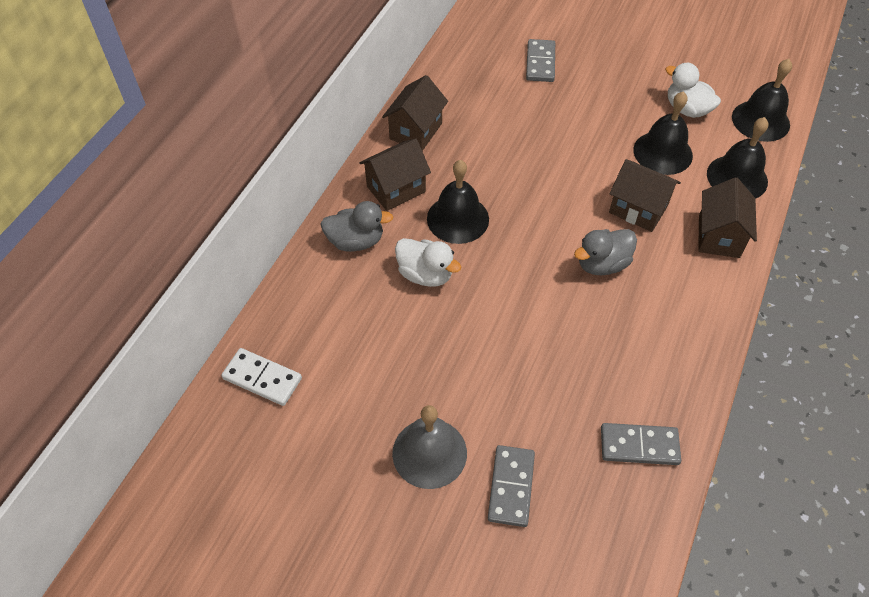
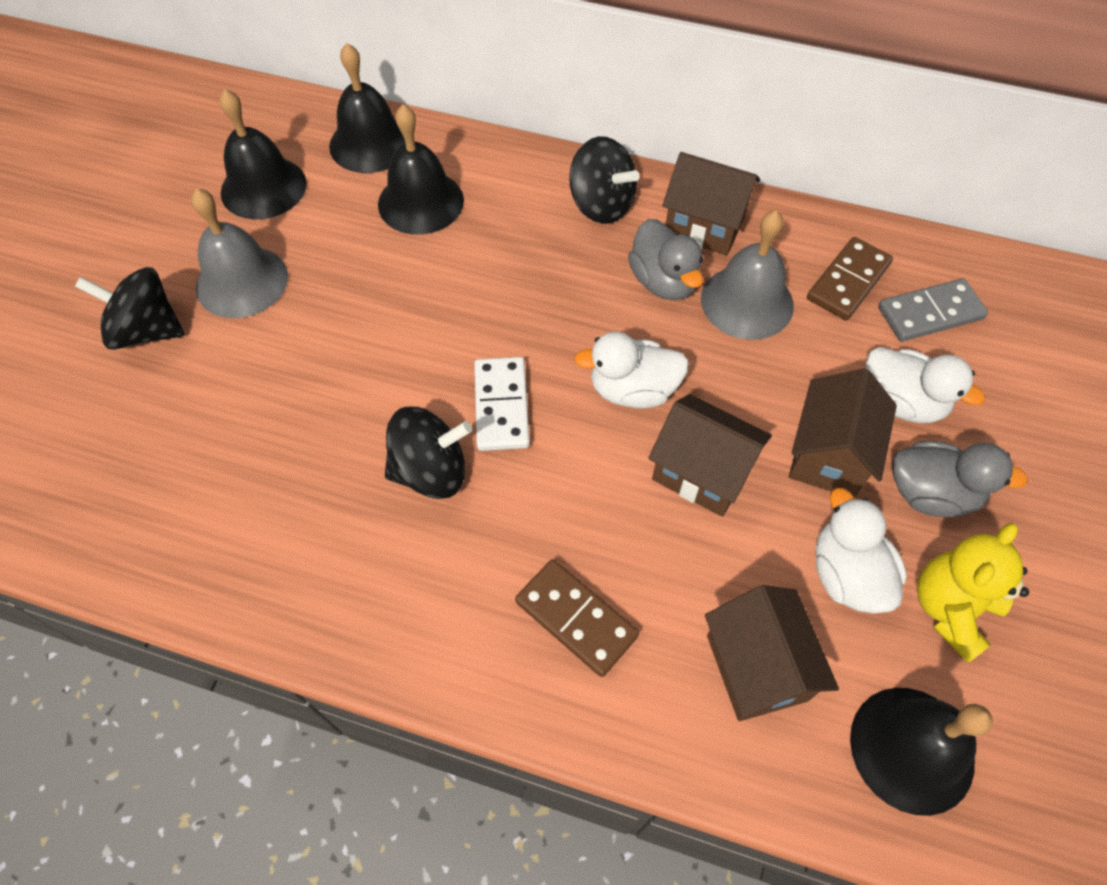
black spinning top: none = 0 -> [75,267,184,350] [385,407,472,499] [569,136,639,224] = 3
brown domino: none = 0 -> [515,559,639,677] [807,237,893,320] = 2
grey bell: [392,405,467,489] = 1 -> [191,188,288,318] [701,210,794,340] = 2
grey domino: [488,445,535,527] [526,39,555,82] [601,423,681,465] = 3 -> [878,278,988,342] = 1
white duck: [395,238,461,287] [665,63,721,118] = 2 -> [574,331,689,409] [816,488,907,614] [866,347,985,423] = 3
yellow teddy bear: none = 0 -> [917,523,1029,662] = 1

